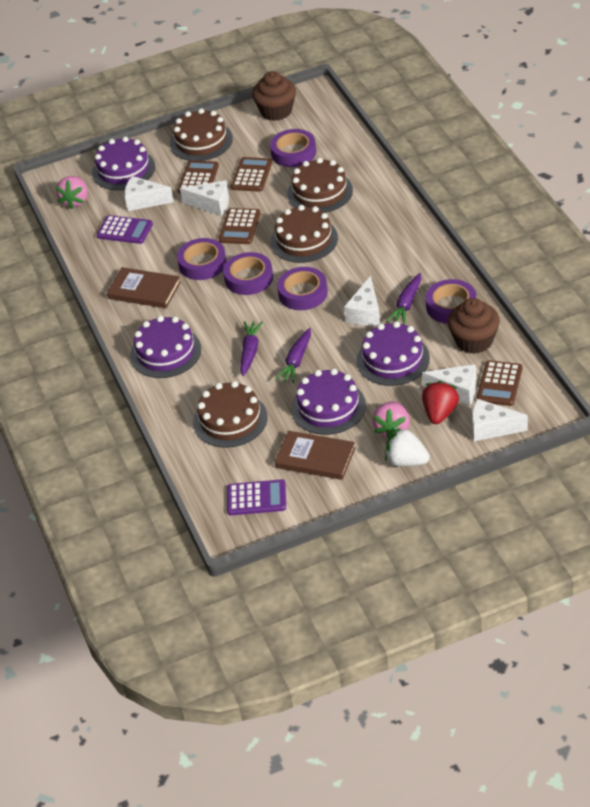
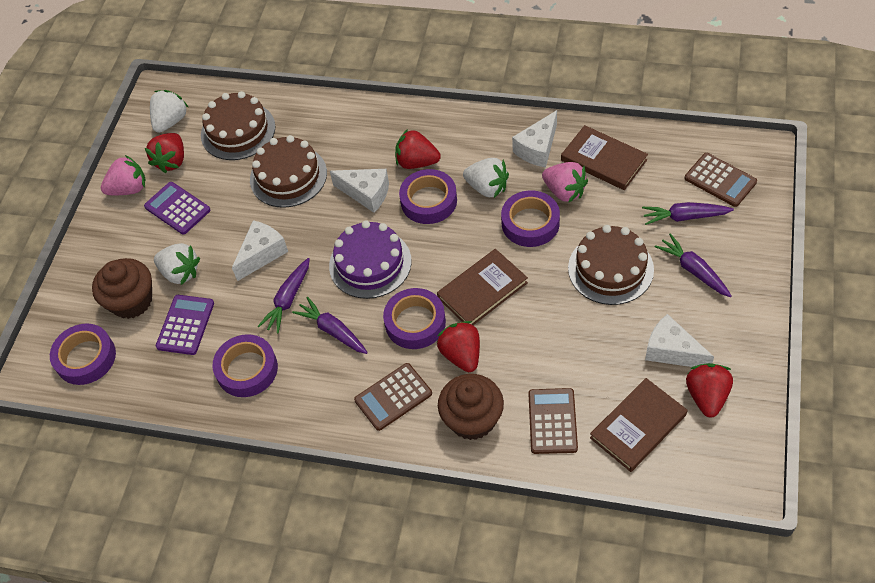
brown book: [107,267,181,308] [275,431,355,480] = 2 -> [437,249,528,325] [561,125,648,190] [590,378,687,472] = 3
brown cake: [170,108,233,161] [193,381,268,448] [271,205,338,263] [287,158,353,213] = 4 -> [201,91,276,160] [250,135,327,208] [568,225,654,305] = 3
brown calculator: [178,160,219,194] [219,208,260,244] [231,157,272,192] [477,360,522,406] = 4 -> [354,363,432,431] [529,388,578,454] [685,153,757,207] = 3
purple cake: [92,136,155,190] [130,316,201,378] [291,369,366,435] [357,321,430,386] = 4 -> [329,220,412,299] = 1
purple carrot: [240,321,263,376] [275,328,311,384] [386,273,421,325] = 3 -> [258,258,310,333] [292,297,368,354] [642,202,734,225] [655,233,731,297] = 4
red strawberry: [422,381,459,424] = 1 -> [145,133,184,173] [395,129,441,169] [437,321,480,372] [686,363,733,417] = 4
white cheese: [124,176,174,211] [180,180,229,216] [344,276,380,325] [422,364,477,406] [472,399,528,441] = 5 -> [232,220,288,281] [330,169,389,213] [512,110,557,168] [645,314,714,367] = 4
white strawberry: [385,428,430,467] = 1 -> [150,90,189,133] [154,243,200,285] [463,158,509,198] = 3

